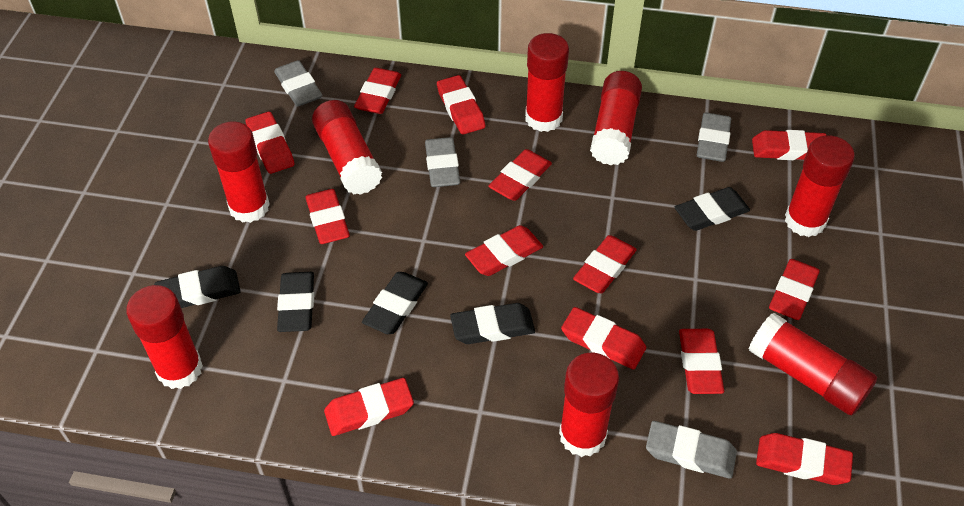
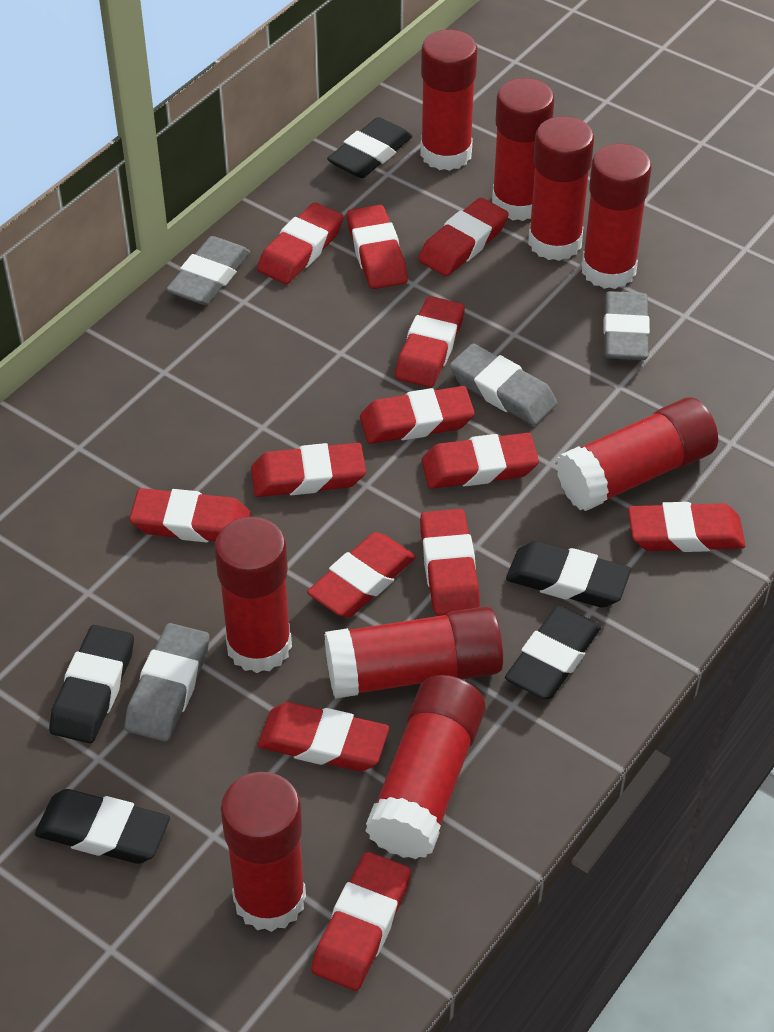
red glue stick: [126,285,203,389] [208,121,270,223] [312,100,382,195] [525,33,569,132] [559,353,619,457] [590,71,642,166] [749,313,877,415] [785,135,855,237] = 8 -> [215,517,292,673] [221,772,306,932] [324,606,504,699] [365,675,485,859] [420,30,477,171] [492,78,554,221] [528,116,594,261] [556,398,718,511] [582,143,652,289] = 9

